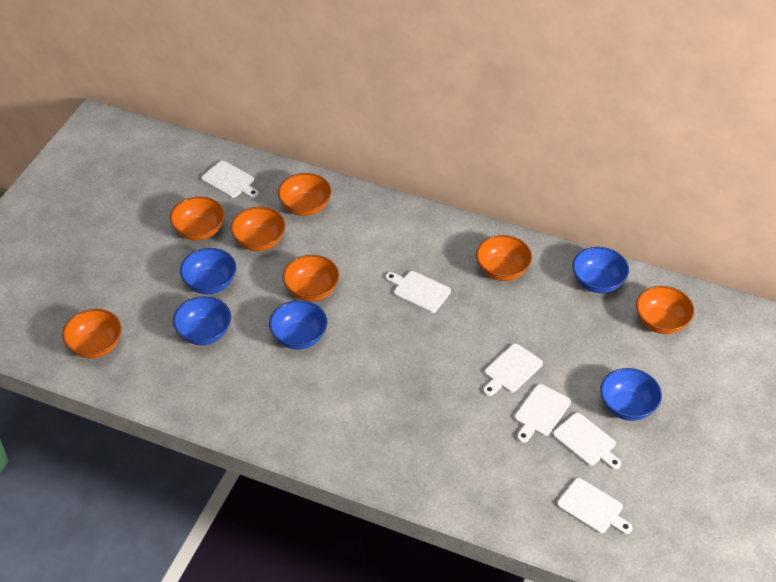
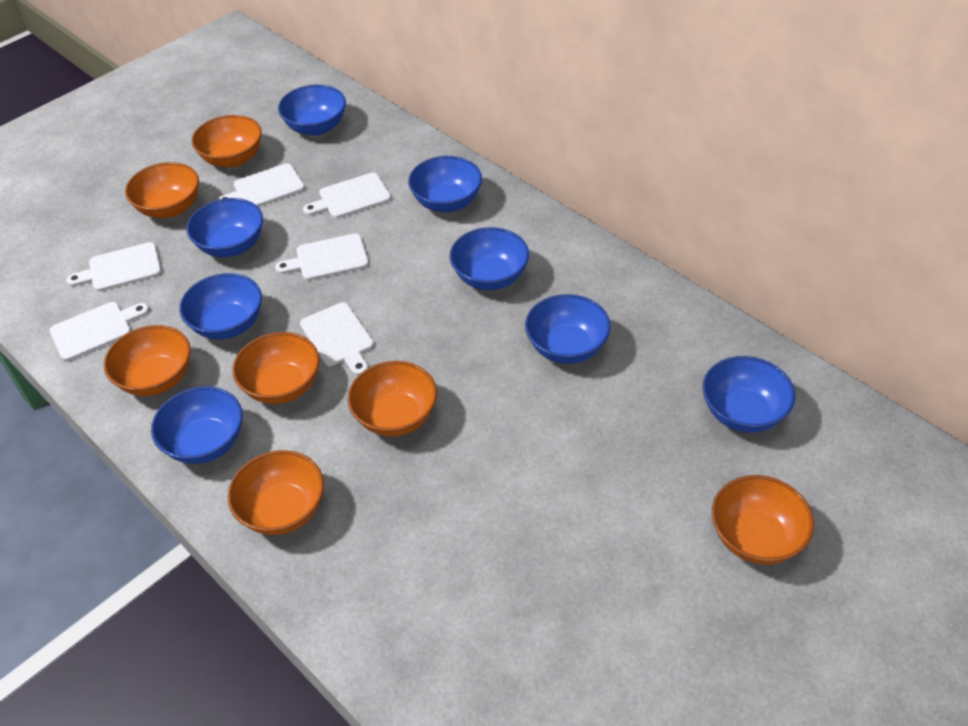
blue bowl: [173,296,231,345] [180,248,236,294] [269,300,327,350] [572,247,629,293] [600,368,662,421] = 5 -> [151,386,242,464] [179,273,262,339] [186,198,263,257] [278,85,346,136] [408,156,482,212] [449,227,529,290] [525,294,611,364] [702,356,795,433] = 8

